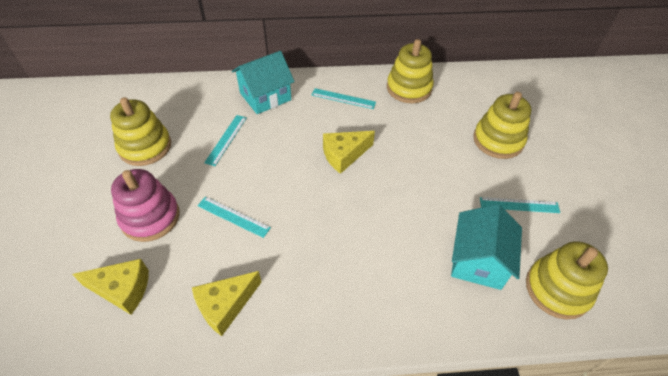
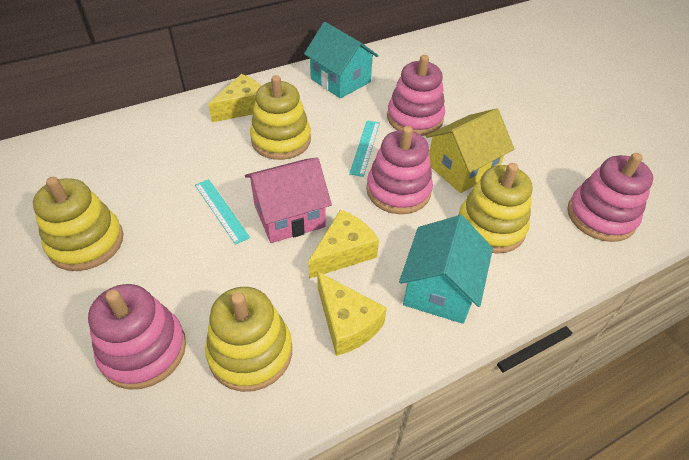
pink house: none = 0 -> [245,157,332,243] = 1
pink stacking toy: [111,169,180,242] = 1 -> [88,284,186,390] [366,126,433,214] [387,55,445,136] [567,153,653,242] = 4
turquoise ruler: [197,196,271,238] [204,115,247,166] [312,88,376,109] [480,197,560,213] = 4 -> [195,179,250,245] [349,120,380,177] = 2
yellow house: none = 0 -> [426,108,514,193] = 1

